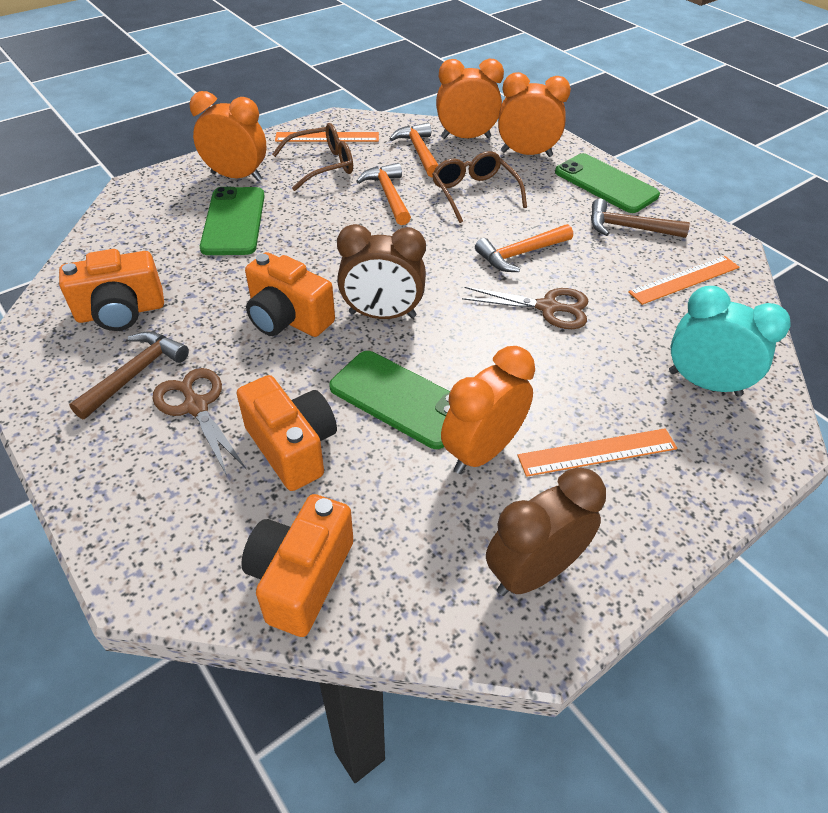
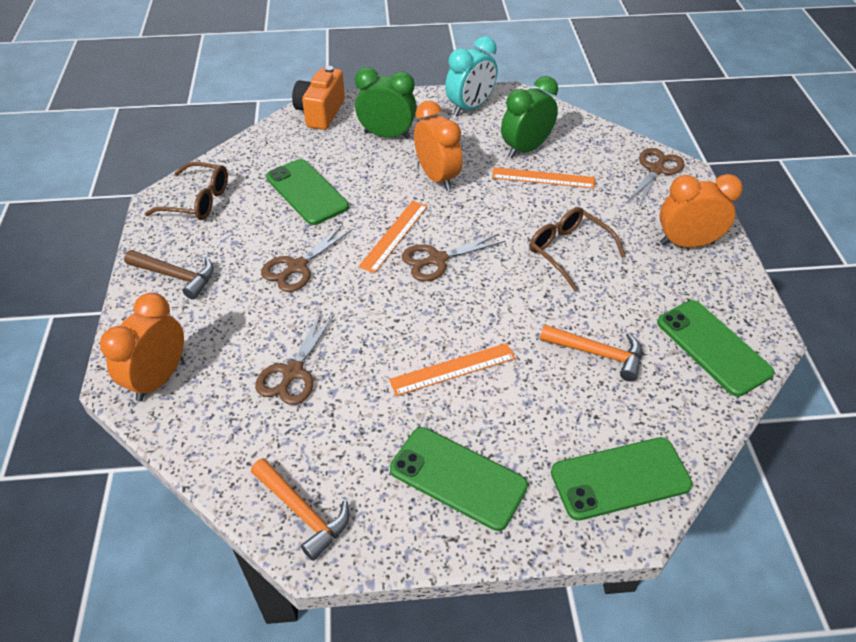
brown clock: [337,224,426,319] [486,467,606,596] = 2 -> none = 0
brown hammer: [69,331,189,419] [591,198,690,238] = 2 -> [124,250,214,300] = 1
brown scissors: [152,368,247,476] [462,287,588,329] = 2 -> [255,312,335,405] [261,225,353,292] [402,234,505,281] [627,148,684,207] = 4
green clock: none = 0 -> [355,67,417,139] [501,76,558,158] = 2
green phone: [200,187,265,255] [329,351,450,449] [555,153,660,213] = 3 -> [266,159,349,225] [390,427,528,531] [551,437,693,521] [657,300,774,397] = 4
orange camera: [59,249,164,331] [237,375,337,491] [241,494,353,637] [245,252,335,337] = 4 -> [292,66,345,130] = 1
orange clock: [190,91,266,181] [436,59,504,139] [441,346,535,474] [498,72,571,157] = 4 -> [100,293,184,402] [414,101,462,191] [660,174,743,247] = 3
orange hammer: [356,163,411,225] [390,123,438,178] [475,224,573,272] = 3 -> [251,458,349,561] [540,324,642,381] = 2

